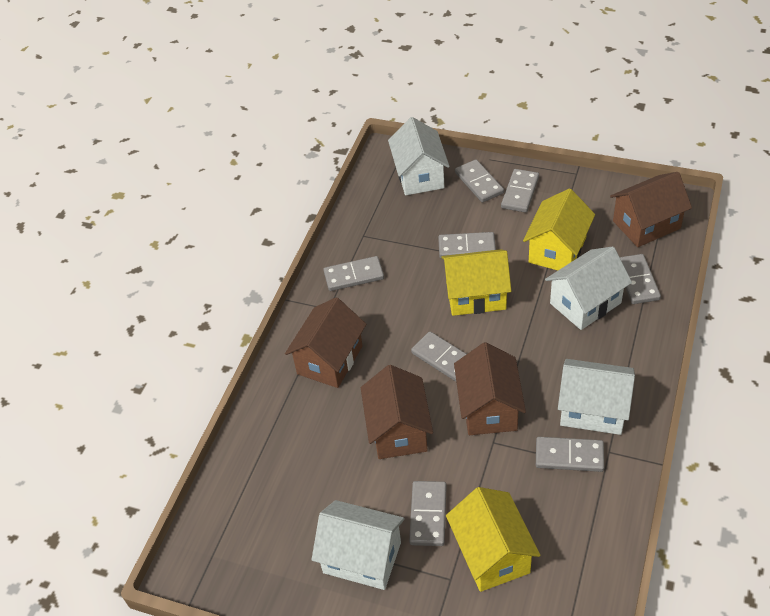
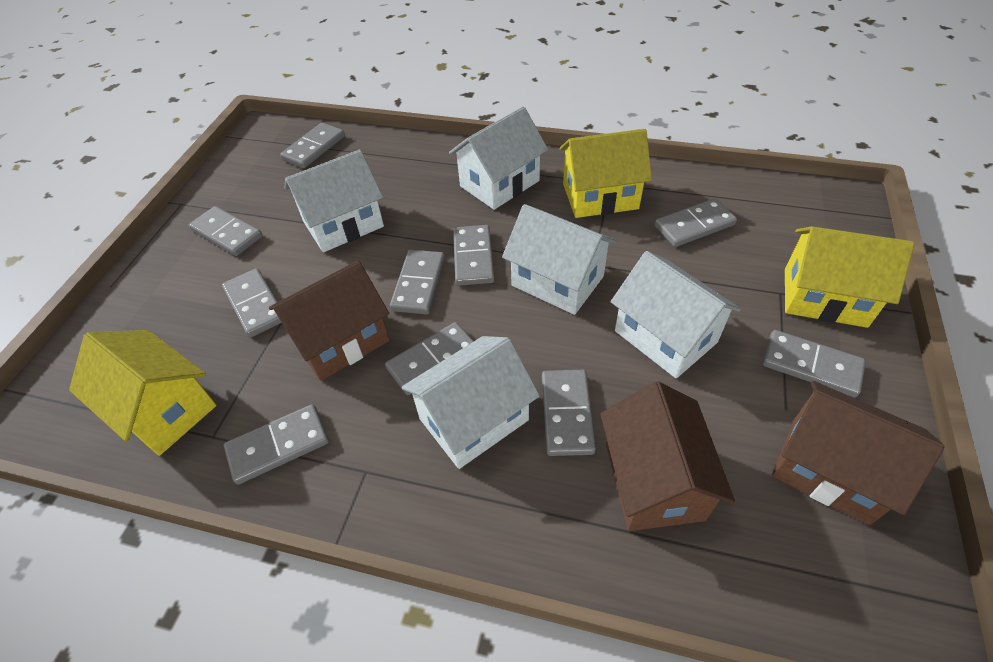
brown house: [285,297,366,388] [361,365,433,459] [454,342,526,435] [610,172,692,247] = 4 -> [269,260,390,381] [600,382,735,531] [772,381,945,525] = 3
grey domino: [323,256,384,291] [409,481,447,546] [411,331,466,382] [438,232,496,258] [455,159,504,203] [501,169,539,213] [536,437,604,472] [620,254,661,304] = 8 -> [189,206,263,256] [222,268,282,337] [224,404,329,485] [280,122,345,168] [385,322,474,395] [390,250,445,314] [453,225,495,286] [542,370,596,456] [655,198,737,247] [762,330,866,397] = 10
white house: [312,500,405,590] [388,117,450,195] [545,246,632,330] [558,359,635,435] = 4 -> [285,150,384,252] [402,336,540,469] [449,107,548,210] [502,204,616,315] [611,251,741,379] = 5

